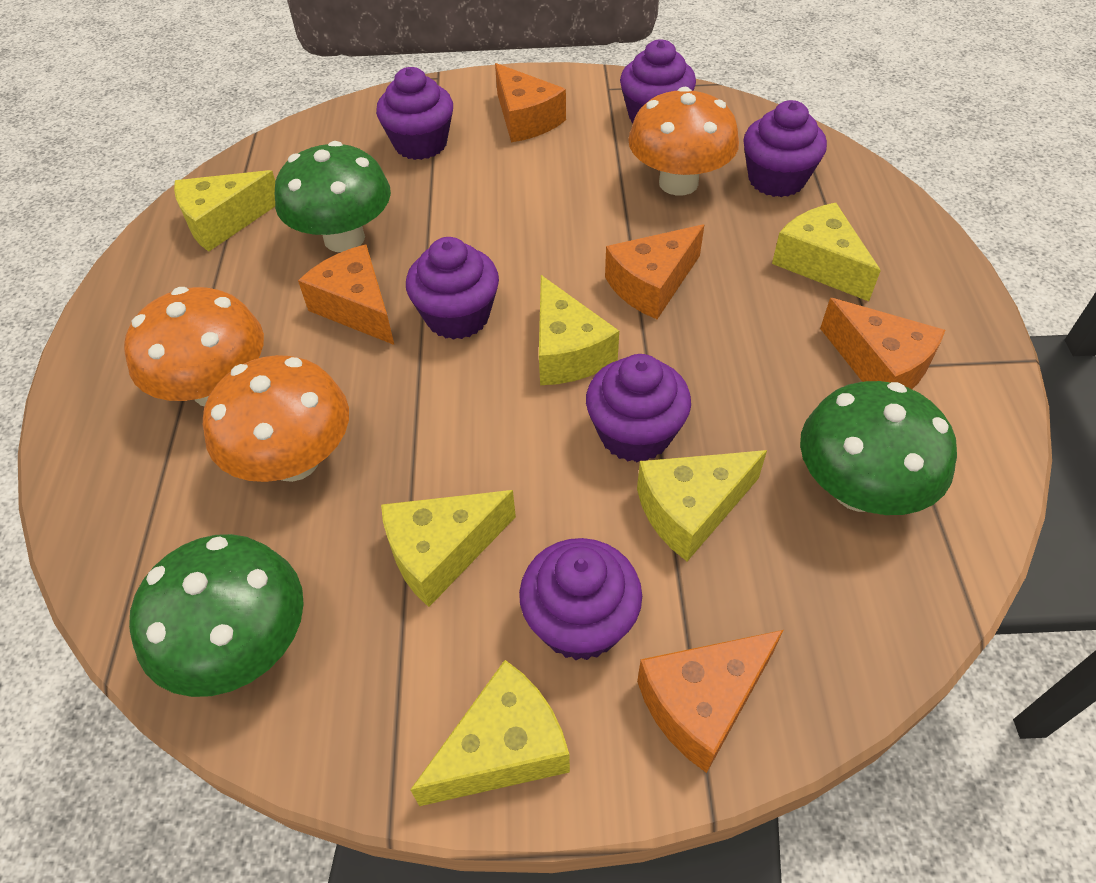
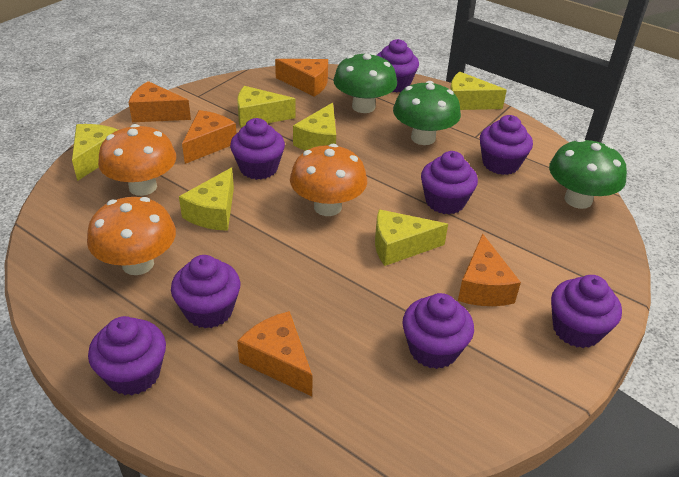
purple cupcake: [376,67,453,160] [406,237,499,340] [519,538,642,660] [586,354,691,462] [620,40,696,123] [743,100,827,197] = 6 -> [88,316,166,395] [171,255,240,328] [230,118,285,180] [377,39,419,92] [402,293,474,369] [421,151,478,214] [480,115,533,175] [551,275,622,348] = 8

